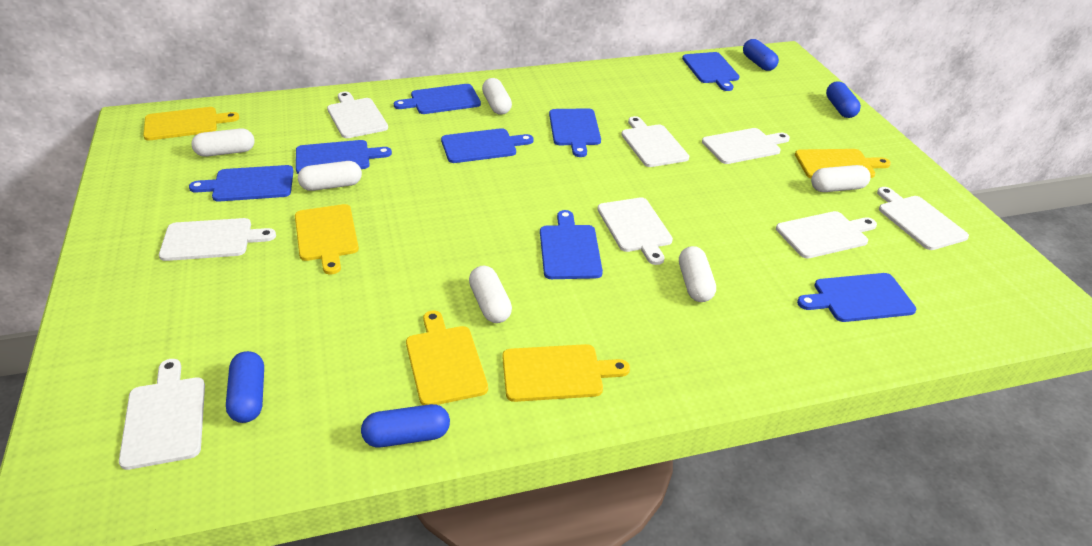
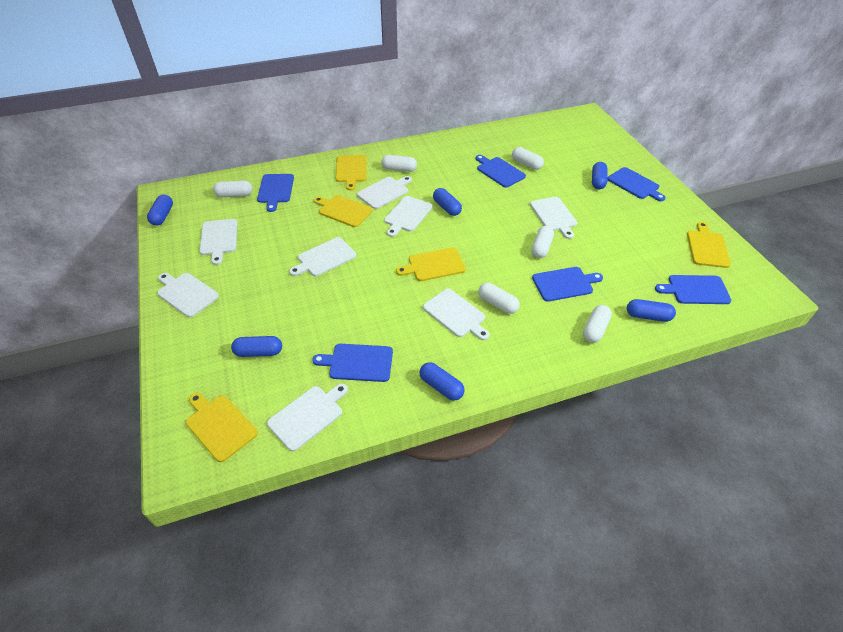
blue capsule: [226,351,264,423] [361,404,450,447] [743,39,779,71] [826,81,861,118] = 4 -> [147,194,173,226] [231,336,282,357] [420,362,465,401] [433,188,462,216] [592,162,607,189] [627,299,676,322] = 6
blue cutting board: [189,165,294,202] [296,140,392,174] [394,84,481,114] [441,128,534,163] [540,210,603,279] [549,108,601,157] [682,52,740,91] [797,273,916,322] = 8 -> [257,174,294,212] [312,344,393,382] [476,155,526,188] [532,267,603,302] [607,167,666,201] [655,275,732,304] = 6

